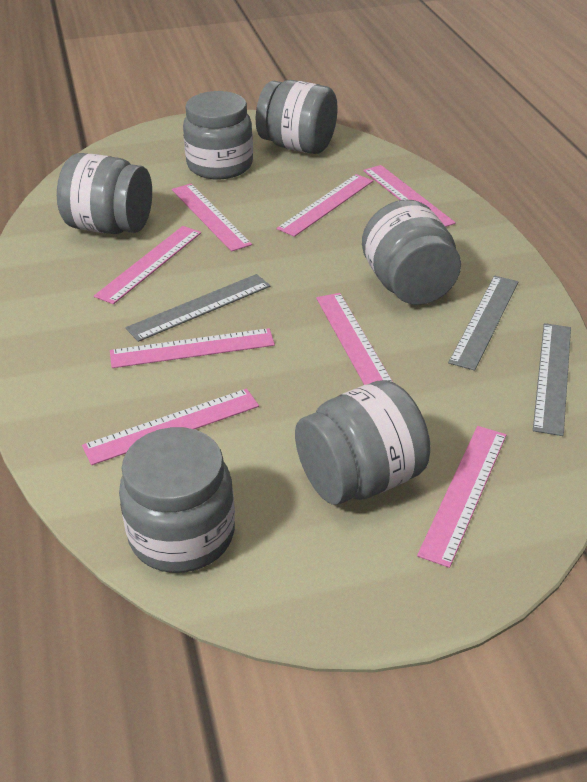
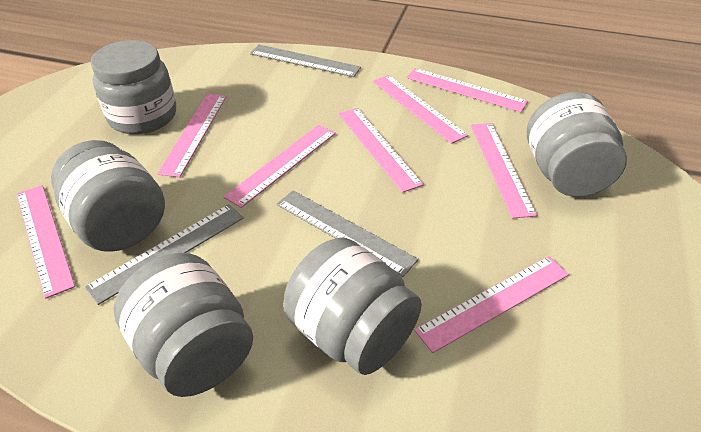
grey jar: [57,153,152,234] [119,427,235,573] [183,91,253,179] [256,80,338,154] [295,380,431,505] [362,200,461,305] = 6 -> [51,140,165,252] [91,40,176,134] [114,253,253,397] [283,238,422,375] [527,92,627,197] = 5

